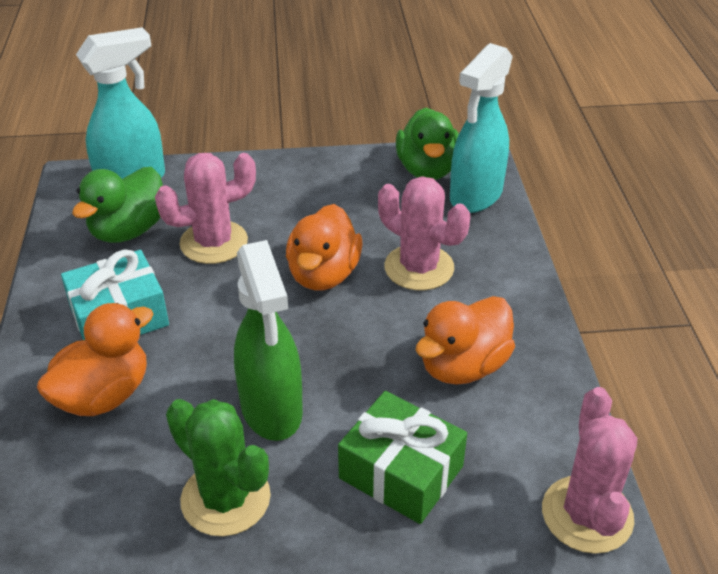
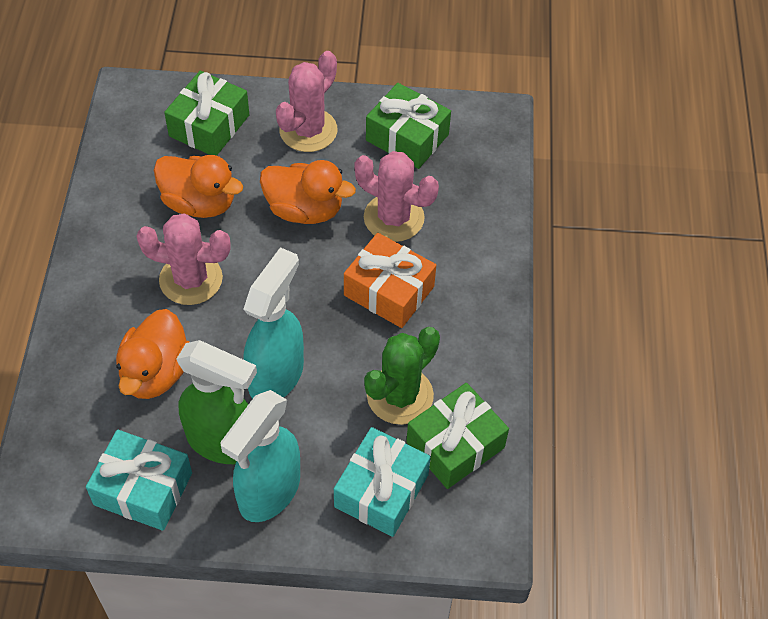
green duck: [72,167,163,243] [396,108,459,180] = 2 -> none = 0
green gift: [338,391,467,524] = 1 -> [164,71,249,156] [366,83,451,169] [406,383,509,489] = 3
orange gift: none = 0 -> [344,233,436,328] = 1
turquoise gift: [61,249,169,340] = 1 -> [86,430,192,531] [334,427,431,537] = 2

